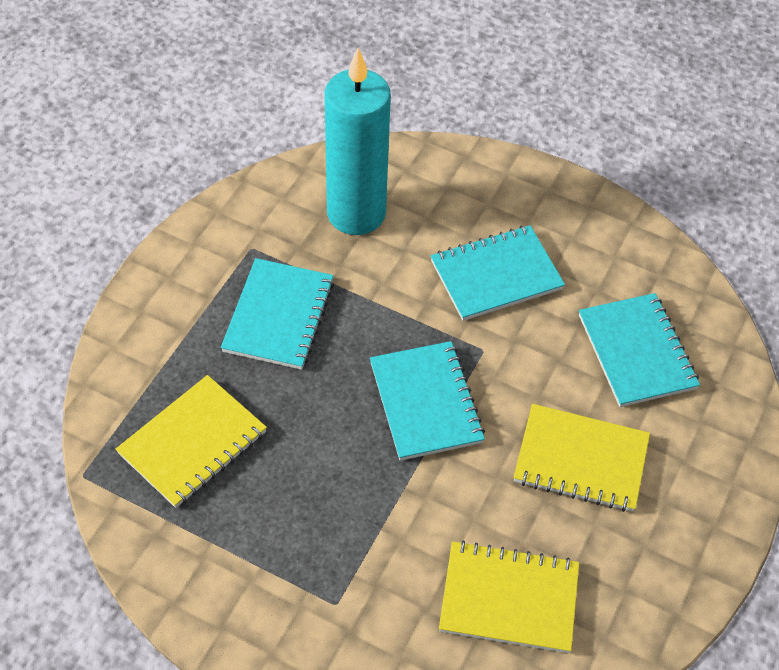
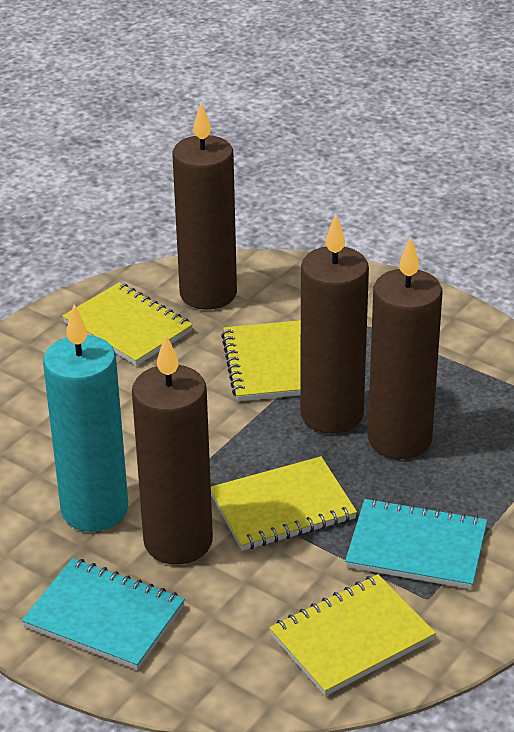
brown candle: none = 0 -> [132,334,213,565] [172,103,237,310] [300,214,369,434] [368,236,442,459] = 4
turquoise notebook: [221,258,334,370] [370,341,485,461] [431,225,565,321] [579,293,700,407] = 4 -> [22,558,185,670] [345,498,487,589] = 2
yellow notebook: [116,375,267,508] [439,540,579,653] [513,404,650,512] = 3 -> [62,282,193,366] [211,456,357,551] [221,320,301,401] [270,574,436,696] = 4

